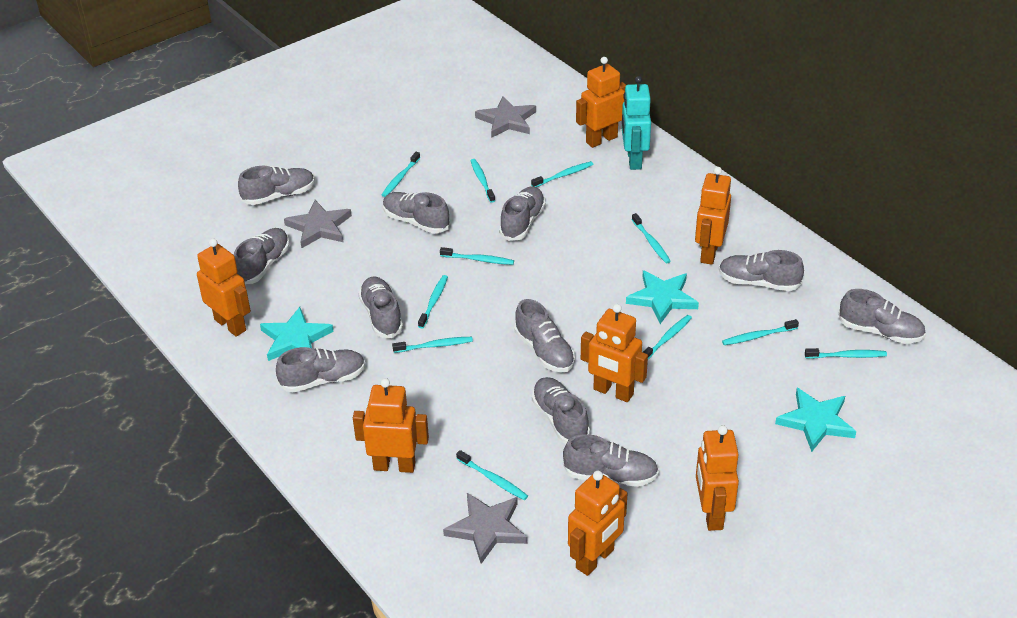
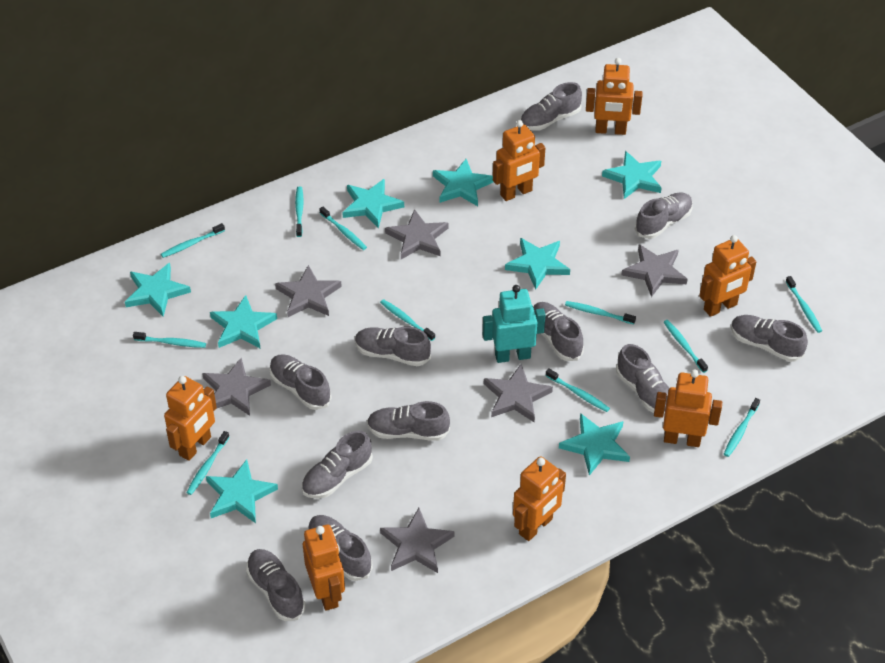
grey star: [284,200,352,249] [443,493,527,564] [475,96,536,138] = 3 -> [202,358,271,416] [275,265,342,317] [380,508,455,573] [385,209,449,259] [484,364,553,422] [621,244,687,297] = 6
turquoise star: [260,307,334,361] [626,270,699,324] [775,388,856,452] = 3 -> [125,263,191,317] [206,459,278,523] [210,295,277,349] [342,179,404,229] [433,159,493,206] [505,238,570,290] [559,413,630,476] [602,151,662,199] = 8

